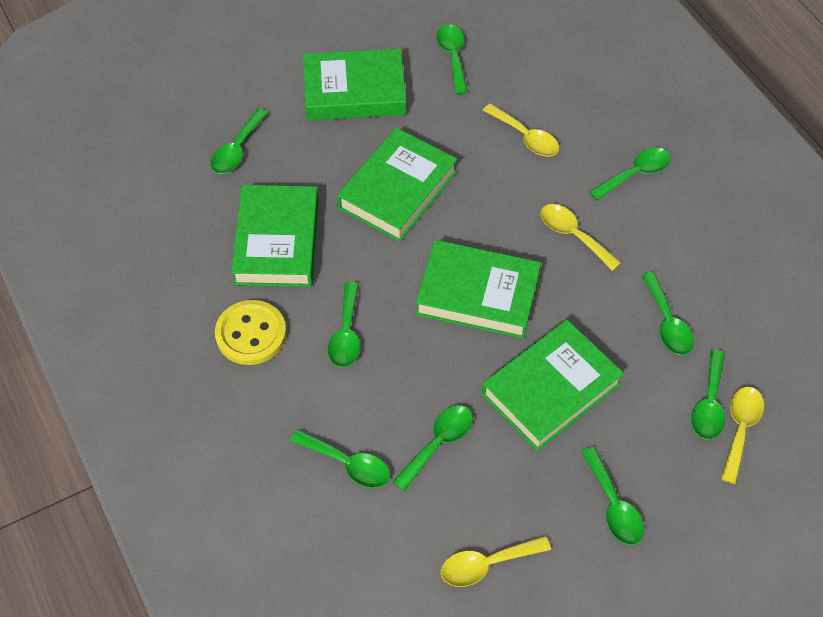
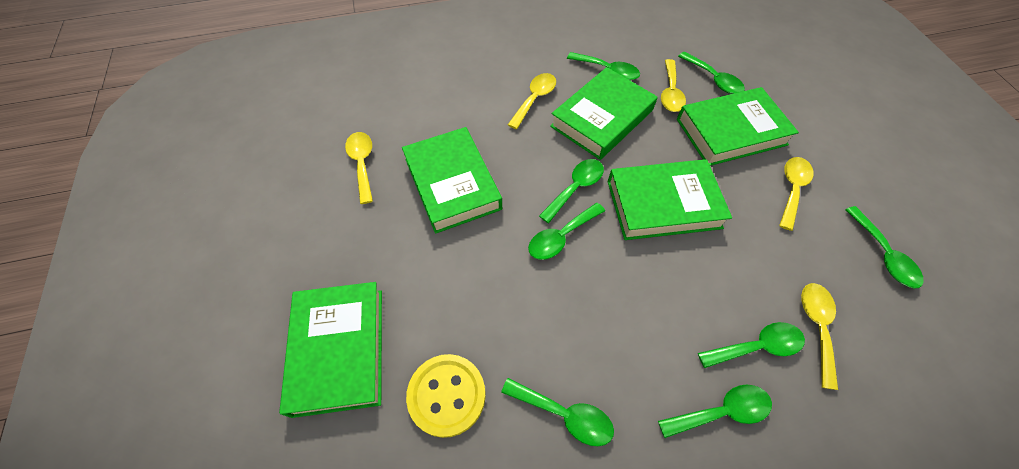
green spoon: [210,108,268,174] [290,429,390,488] [328,281,360,368] [393,405,473,491] [437,24,468,95] [581,447,644,545] [589,148,670,200] [641,272,694,355] [691,349,725,440] = 9 -> [501,378,614,446] [528,203,605,260] [539,159,604,223] [567,52,640,80] [658,385,772,438] [678,52,745,94] [698,322,805,368] [845,206,924,288] = 8
yellow spoon: [441,536,551,587] [483,103,559,157] [541,204,621,271] [721,387,764,484] = 4 -> [345,132,373,204] [508,73,556,129] [661,59,686,112] [779,157,813,231] [801,283,838,390] = 5

